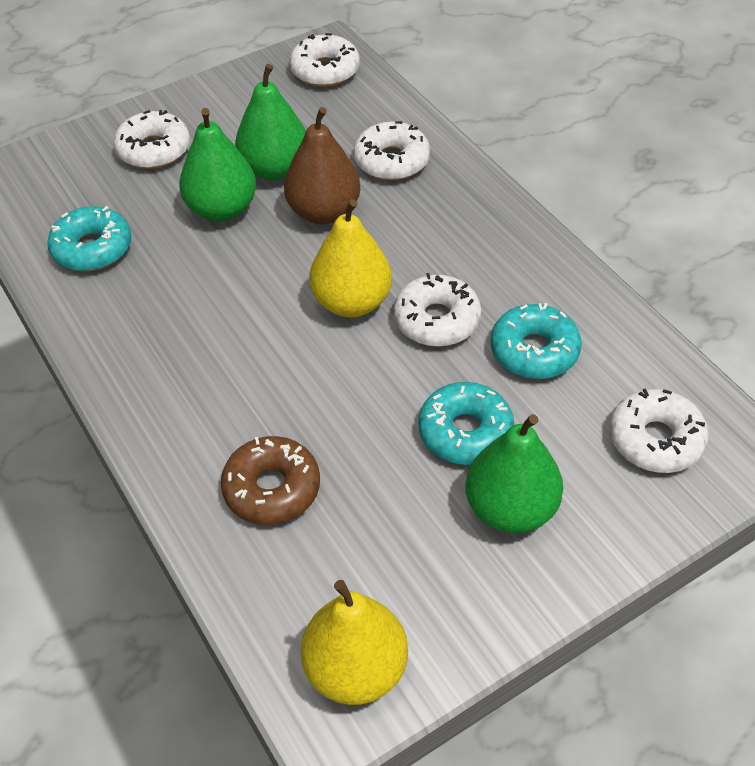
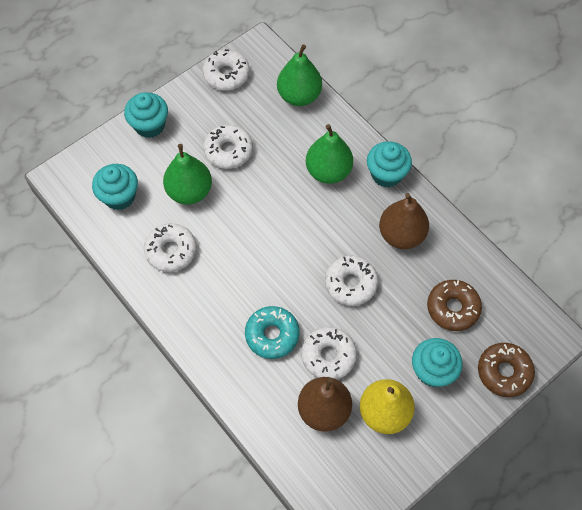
brown donut: [221,436,320,525] = 1 -> [427,280,482,331] [478,343,535,397] = 2
brown pear: [284,107,361,224] = 1 -> [298,377,352,432] [379,193,429,249] = 2
turquoise cupcake: none = 0 -> [92,164,138,210] [124,93,168,138] [367,141,412,187] [412,338,462,387] = 4
turquoise donut: [47,206,131,271] [418,382,514,465] [491,303,582,379] = 3 -> [245,306,299,359] = 1
yellow pear: [301,580,408,705] [309,199,392,317] = 2 -> [360,379,415,434] = 1

